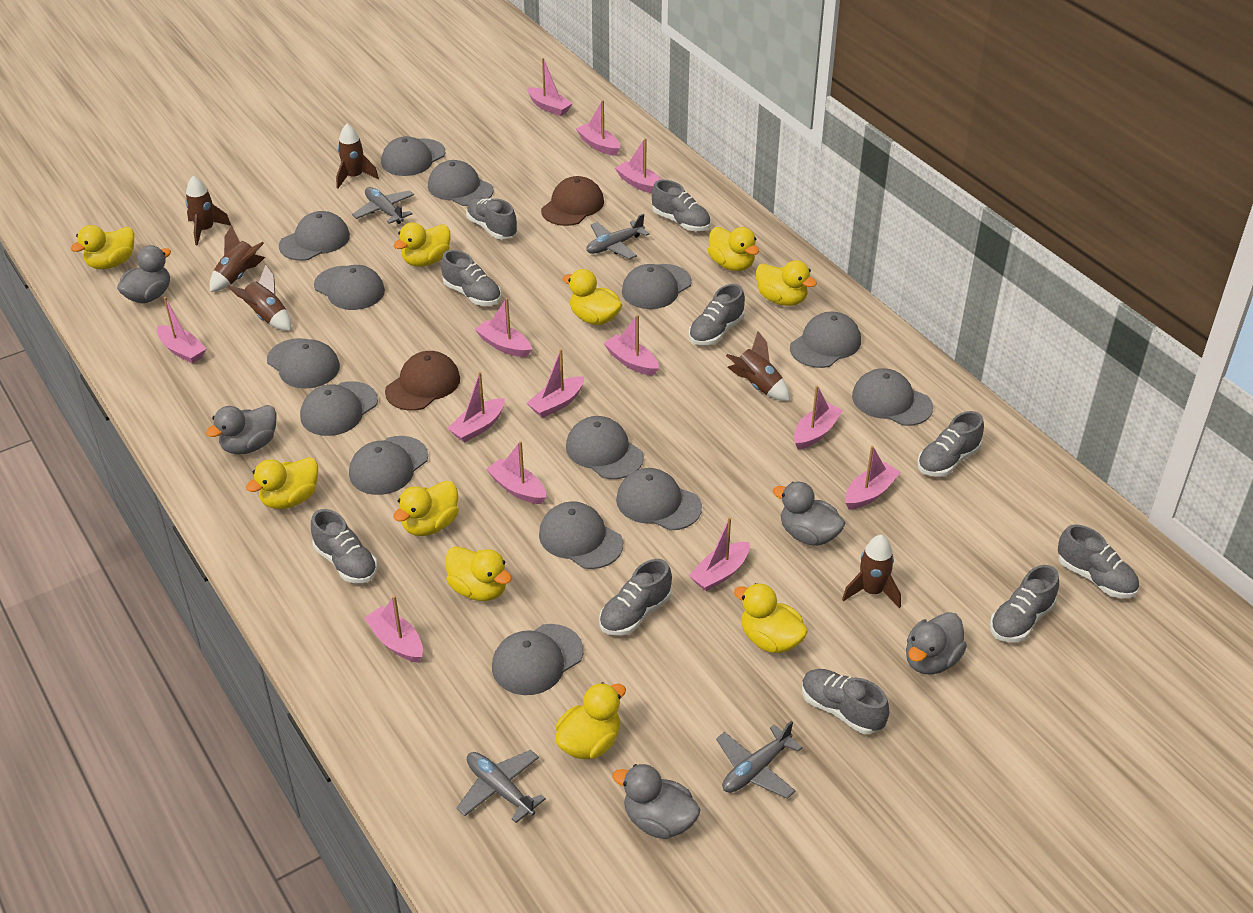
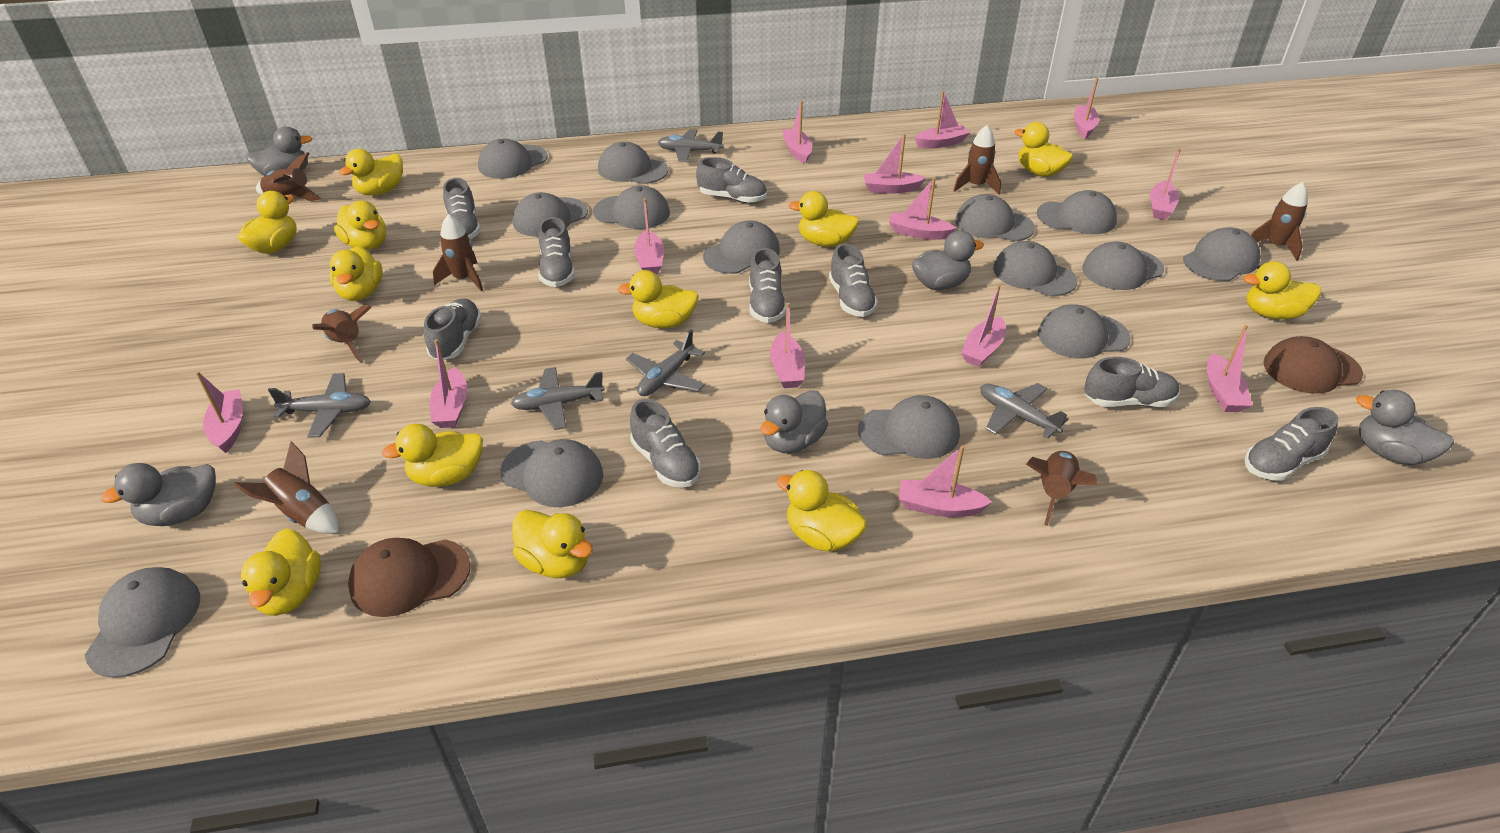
brown rocket: [185,176,231,245] [210,226,265,292] [228,265,291,331] [336,124,379,189] [726,331,790,401] [842,535,901,608] = 6 -> [233,442,339,534] [256,152,322,201] [312,305,372,363] [433,214,483,291] [953,125,1001,195] [1026,451,1098,526] [1251,182,1308,261] = 7
grey plane: [352,187,414,224] [457,750,546,823] [586,214,649,259] [716,721,803,799] = 4 -> [268,373,371,438] [511,367,605,430] [626,329,705,396] [657,129,724,162] [980,383,1069,439] = 5
grey shoe: [311,509,378,583] [441,250,501,306] [466,197,517,239] [599,559,672,636] [652,180,711,231] [689,284,745,345] [802,669,889,734] [917,411,984,477] [990,565,1059,642] [1058,524,1139,598] = 10 -> [424,298,482,360] [443,178,481,239] [538,217,575,287] [630,399,701,488] [696,157,767,203] [749,248,786,323] [829,244,878,317] [1084,357,1180,407] [1244,407,1339,481] = 9
yellow duck: [71,225,134,269] [246,457,318,509] [393,222,450,267] [393,481,459,536] [445,546,512,601] [555,682,626,759] [562,269,622,325] [708,227,759,271] [734,583,808,653] [756,260,817,306] = 10 -> [238,191,297,254] [241,528,321,616] [330,246,383,301] [334,201,386,250] [339,149,403,196] [382,424,483,487] [512,510,593,578] [618,270,699,328] [777,470,867,552] [789,191,859,247] [1015,122,1073,177] [1243,261,1321,320] = 12

